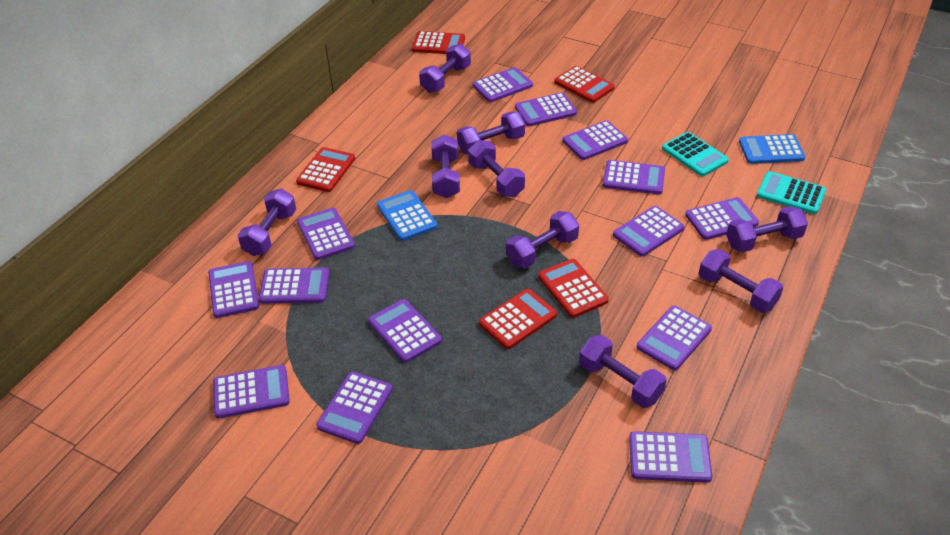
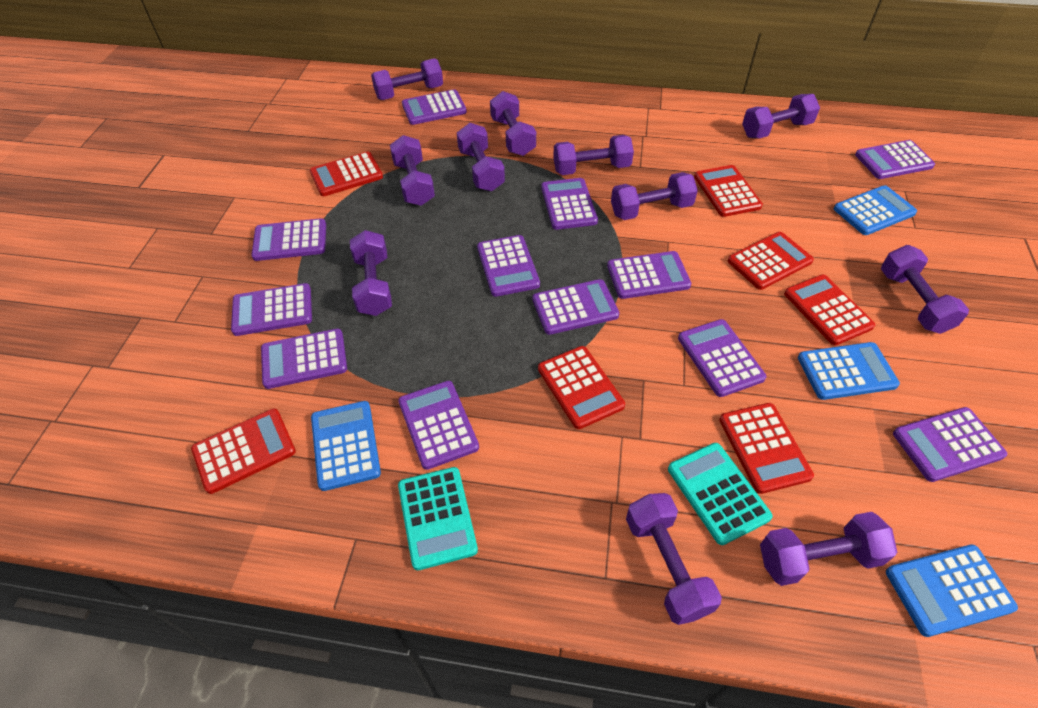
blue calculator: [377,190,437,241] [739,134,805,164] = 2 -> [311,401,381,491] [798,342,900,400] [834,185,917,235] [886,544,1018,637] = 4
purple calculator: [208,261,259,318] [213,365,290,419] [259,267,329,304] [297,208,355,260] [316,371,393,444] [368,299,442,363] [473,67,533,102] [515,92,577,126] [562,120,628,160] [603,160,665,194] [613,206,684,257] [629,431,712,483] [637,306,712,370] [685,197,759,240] = 14 -> [231,283,312,336] [251,218,326,261] [261,329,347,389] [398,381,479,470] [402,89,467,125] [477,235,540,297] [532,279,619,335] [541,178,598,230] [607,251,691,299] [678,319,766,397] [855,140,935,179] [893,407,1007,482] = 12
purple dumbbell: [238,189,296,256] [419,43,471,93] [431,135,460,198] [457,111,525,154] [468,140,525,197] [506,211,579,268] [579,335,667,408] [699,249,783,313] [726,206,808,252] = 9 -> [350,230,392,316] [371,58,443,100] [390,135,435,206] [457,123,505,191] [490,91,536,156] [553,135,634,175] [611,172,698,220] [626,493,722,625] [742,94,820,139] [760,512,897,586] [881,245,969,334] = 11
red calculator: [296,147,355,192] [412,31,465,54] [479,289,557,349] [538,259,609,318] [554,66,615,103] = 5 -> [191,409,296,494] [310,152,383,196] [538,346,625,429] [694,165,763,217] [719,403,814,494] [728,232,814,290] [784,275,875,345] = 7

